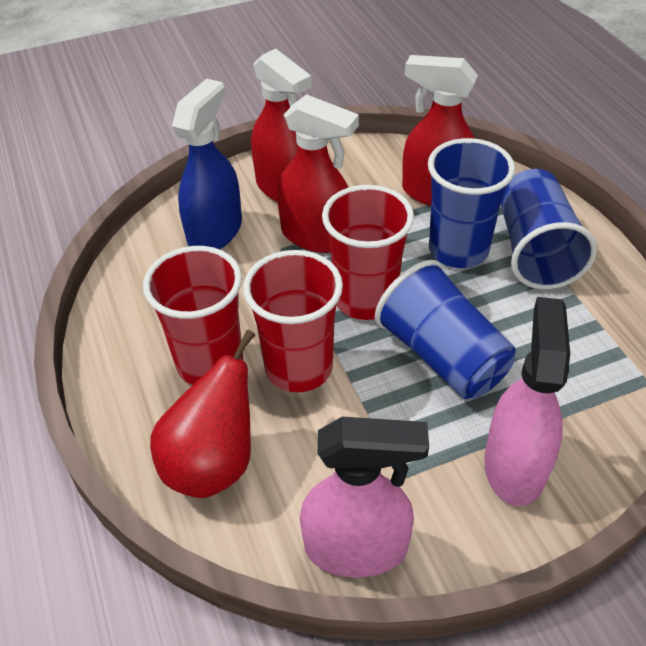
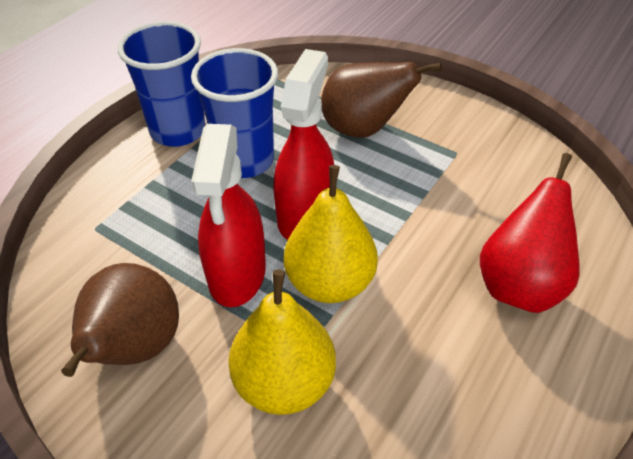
blue cup: [375,260,516,399] [428,138,515,268] [501,169,597,290] = 3 -> [118,21,206,147] [191,48,278,178] = 2
blue spray bottle: [172,79,242,249] = 1 -> none = 0
brown pear: none = 0 -> [61,263,179,377] [321,62,442,138] = 2
pink spray bottle: [300,417,429,578] [484,297,570,506] = 2 -> none = 0
red cup: [143,246,243,385] [243,250,343,392] [322,185,414,320] = 3 -> none = 0
red spray bottle: [251,49,312,202] [277,94,359,253] [402,55,478,206] = 3 -> [191,124,266,307] [273,49,334,240] = 2
yellow pear: none = 0 -> [228,269,336,415] [284,165,378,303] = 2

